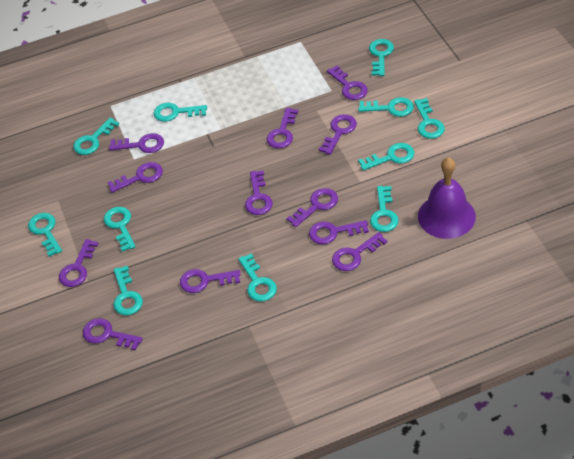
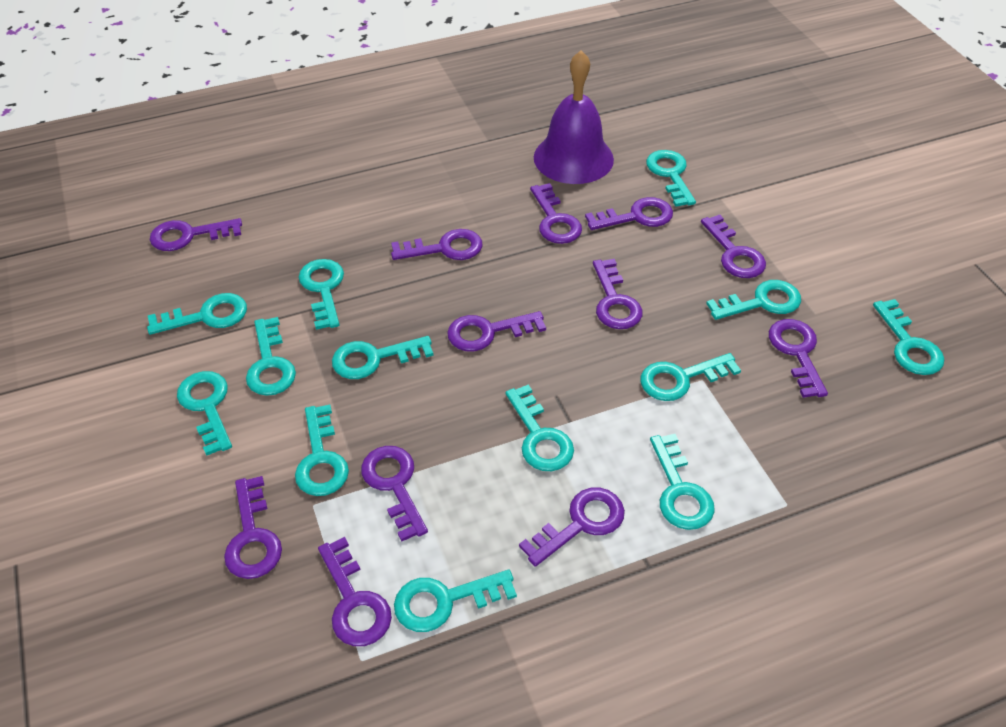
turquoise key: [28,213,62,257] [73,117,119,155] [104,207,136,252] [114,266,143,315] [153,103,207,122] [238,253,277,301] [358,97,414,117] [358,143,414,171] [369,39,394,76] [370,186,399,232] [414,98,445,139] = 11 -> [147,293,247,335] [177,371,232,456] [246,317,296,396] [295,405,349,496] [299,259,344,330] [332,336,434,379] [394,570,517,632] [505,384,574,471] [640,353,741,401] [646,150,696,207] [650,434,715,530] [706,280,801,320] [873,299,944,375] = 13

